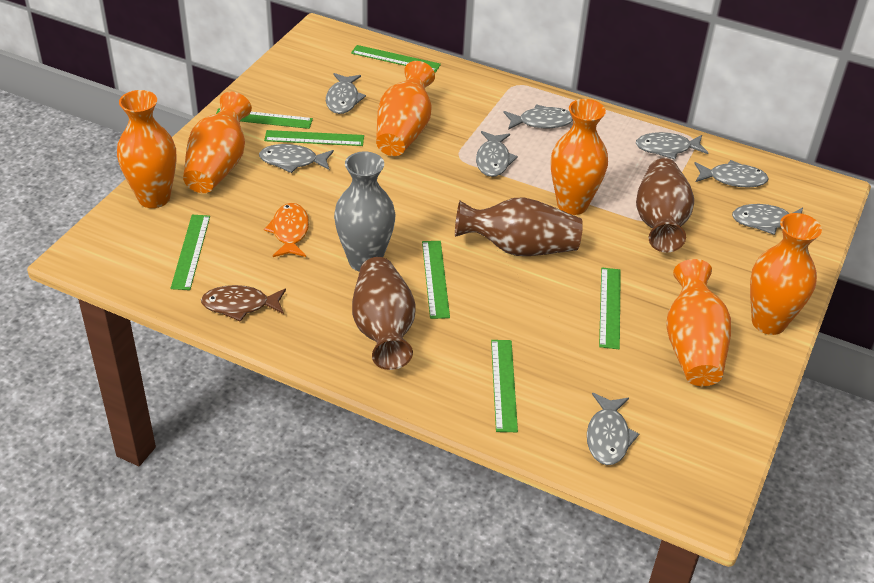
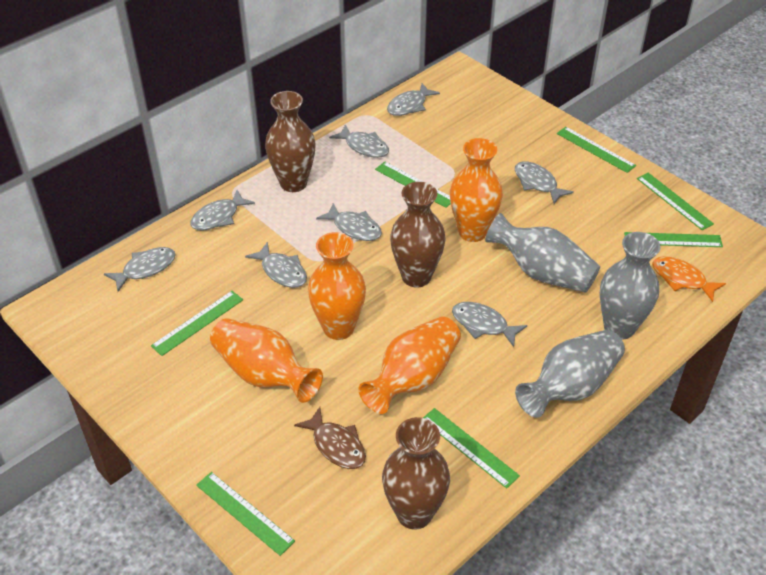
grey vase: [334,151,395,272] = 1 -> [485,213,600,293] [515,330,625,418] [600,232,660,340] = 3
orange vase: [117,90,176,208] [183,92,252,193] [376,61,435,156] [551,99,608,215] [666,259,731,386] [750,213,822,335] = 6 -> [210,318,323,403] [308,232,366,340] [358,316,461,414] [450,138,503,242] = 4

